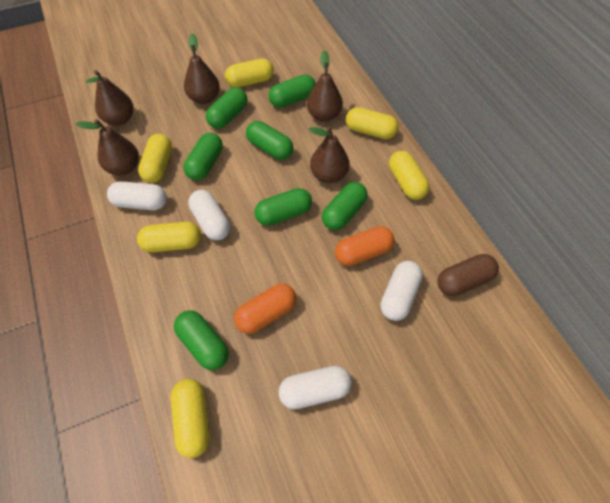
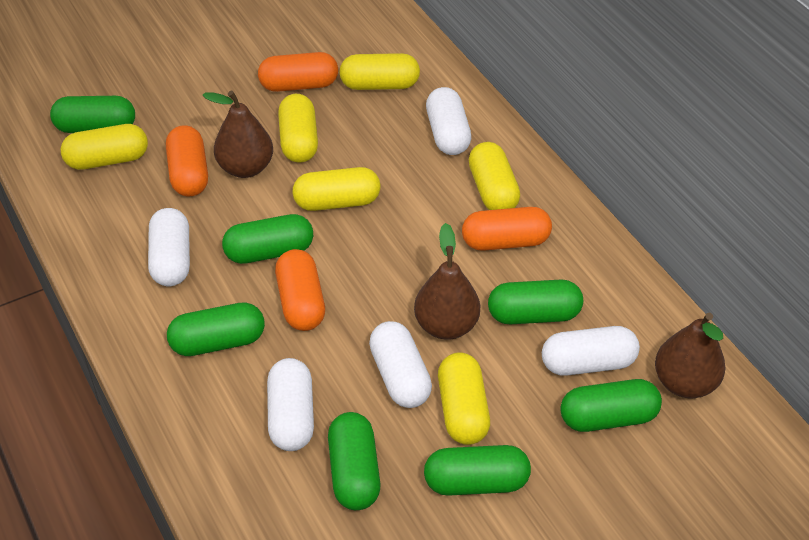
brown capsule: [437,254,499,296] = 1 -> none = 0
brown pear: [76,119,139,176] [86,70,133,126] [184,33,220,104] [307,51,343,122] [309,127,350,183] = 5 -> [202,91,273,178] [414,223,480,339] [655,312,726,398] = 3
orange capsule: [234,284,297,334] [335,226,395,266] = 2 -> [166,125,208,196] [258,52,338,92] [275,249,325,331] [462,207,552,251] = 4
white capsule: [107,181,167,210] [188,190,230,240] [279,366,352,409] [381,261,423,321] = 4 -> [148,208,190,286] [267,358,314,451] [369,321,432,408] [426,87,471,155] [542,326,640,376] = 5

